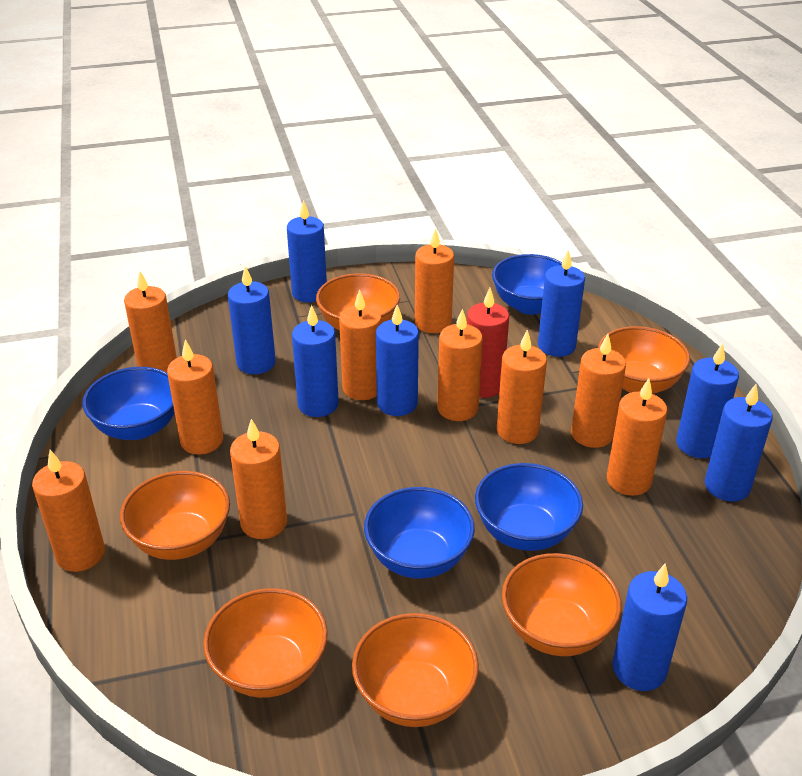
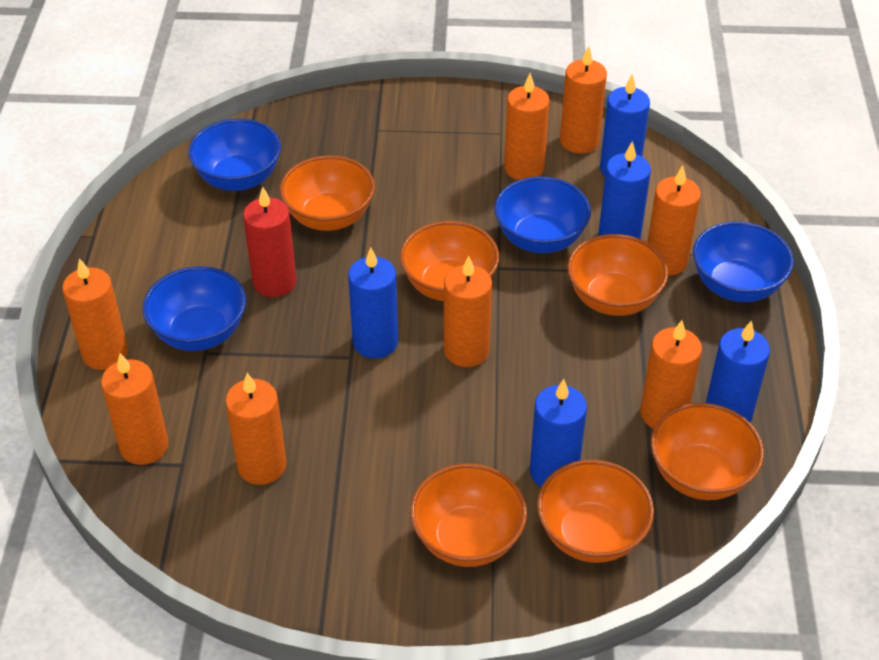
blue candle: [228,266,276,374] [287,200,327,303] [292,305,339,417] [376,305,419,416] [538,250,585,357] [613,564,687,691] [676,343,739,458] [705,384,773,502] = 8 -> [348,247,398,359] [530,379,587,487] [598,141,651,239] [600,74,650,176] [706,321,770,423] = 5
orange candle: [32,450,105,572] [124,271,177,372] [167,340,223,455] [230,419,287,539] [339,289,382,400] [415,228,454,333] [437,309,483,421] [497,330,547,444] [571,334,626,448] [607,378,667,496] = 10 -> [62,258,128,370] [101,353,168,465] [225,373,287,485] [444,256,492,367] [504,73,550,180] [560,46,607,154] [640,320,702,429] [647,165,701,276] = 8

